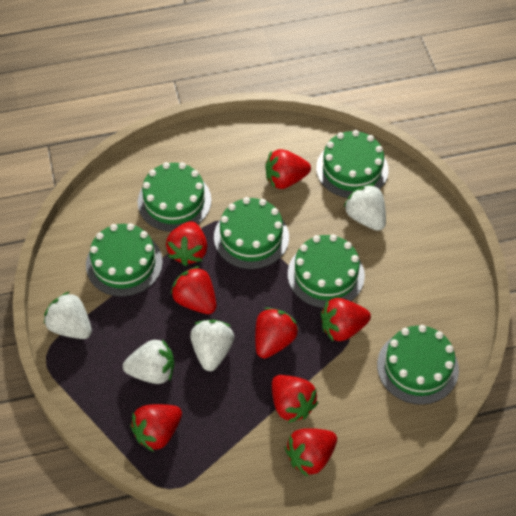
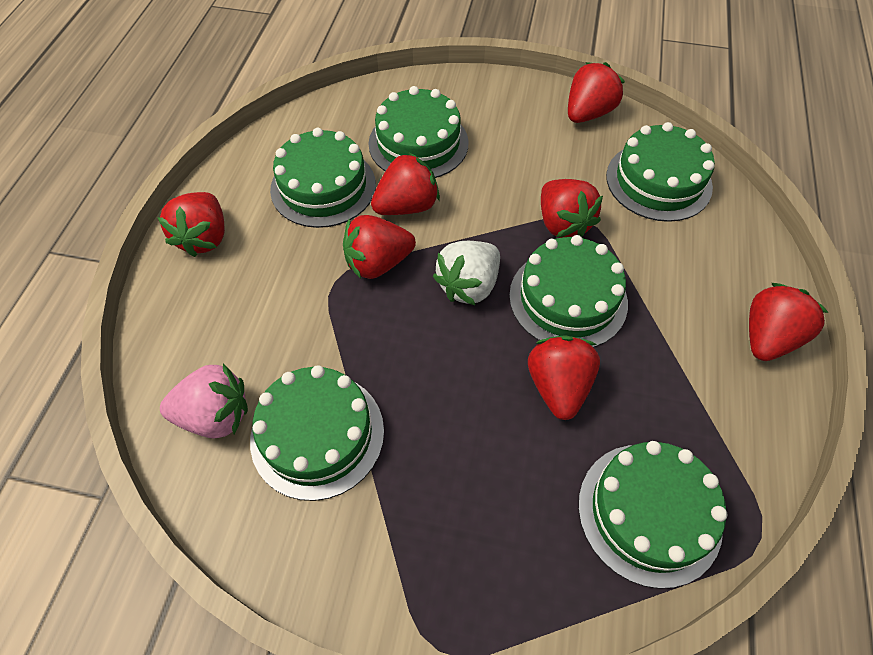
pink strawberry: none = 0 -> [160,364,248,439] = 1
red strawberry: [130,404,182,452] [166,221,207,266] [171,266,216,314] [255,307,299,358] [265,149,311,189] [272,375,319,423] [285,428,337,477] [321,298,371,341] = 8 -> [157,192,225,257] [343,215,416,279] [371,152,440,215] [528,335,600,420] [541,179,603,238] [568,62,625,123] [749,283,829,361] = 7
white strawberry: [44,292,92,339] [123,339,174,384] [190,320,234,371] [344,184,386,231] = 4 -> [433,241,500,305] = 1

